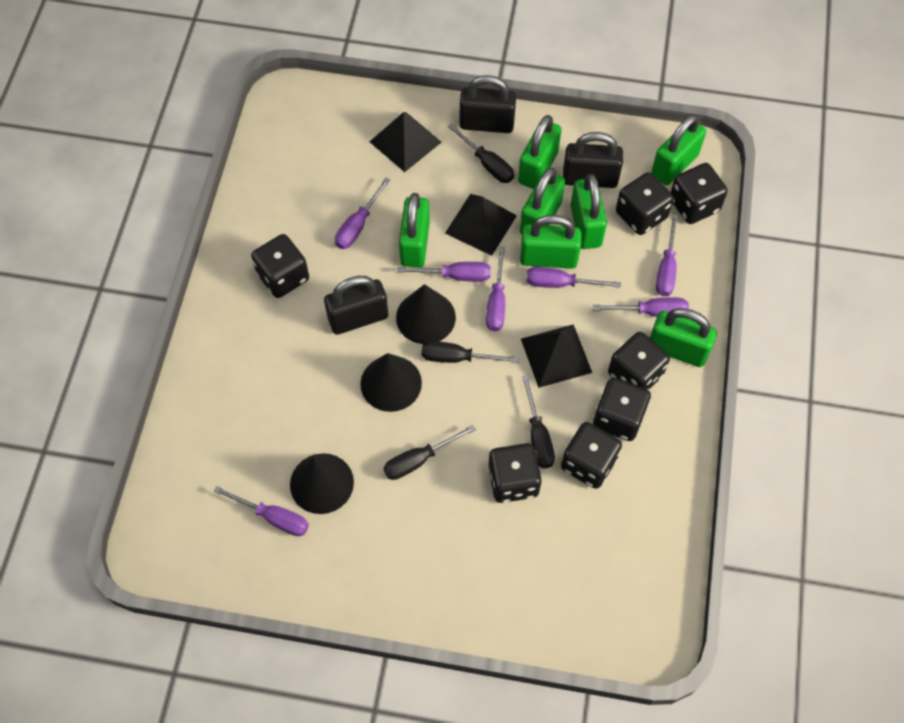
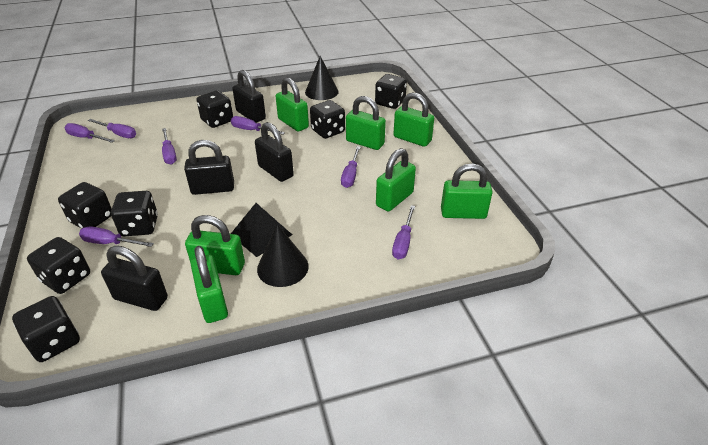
black cone: [290,453,354,514] [360,353,422,412] [396,284,456,344] = 3 -> [257,224,309,287] [305,56,339,100] = 2
black padlock: [324,276,388,335] [460,75,516,133] [563,132,623,188] = 3 -> [101,246,168,311] [184,140,234,195] [232,70,266,123] [255,122,294,182] = 4
black pyramid: [369,112,442,172] [445,194,517,256] [521,324,592,388] = 3 -> [231,203,292,257] = 1
black screwdriver: [383,425,476,480] [421,341,519,363] [447,123,514,183] [522,375,555,468] = 4 -> none = 0

